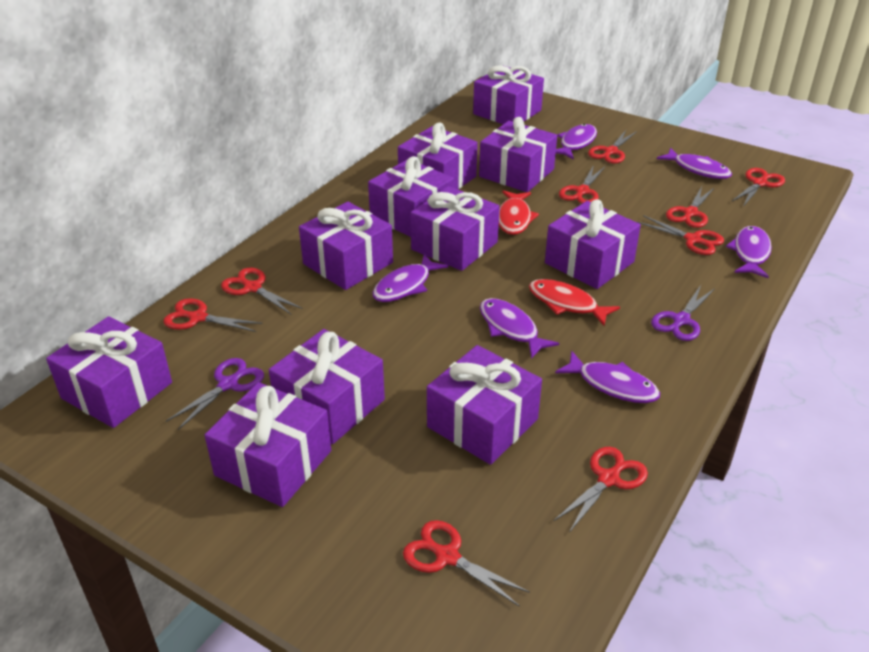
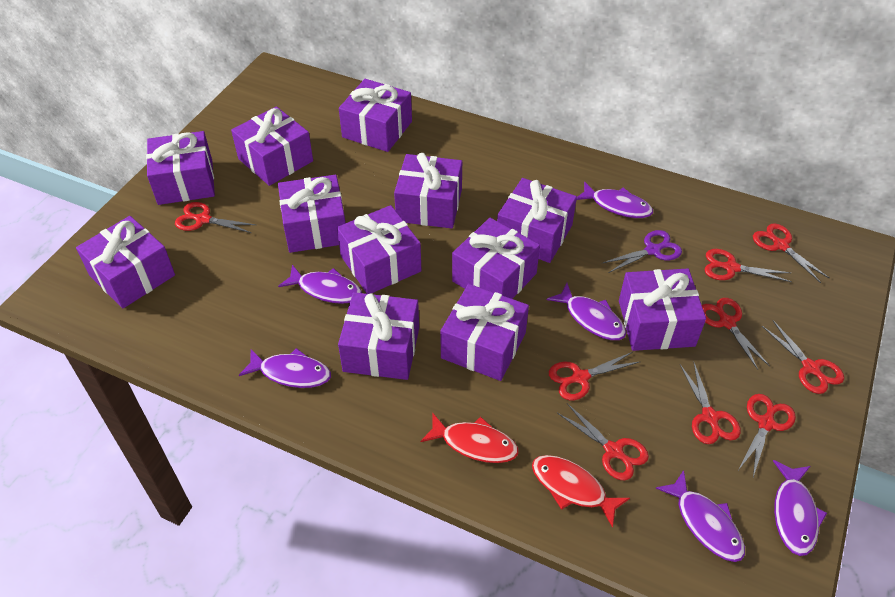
purple gift: [46,316,172,428] [205,382,331,507] [269,329,385,444] [299,202,393,290] [368,156,454,237] [398,122,478,189] [410,186,500,271] [427,345,542,465] [473,66,544,124] [479,117,557,192] [545,199,641,289] = 11 -> [76,216,175,308] [146,131,215,205] [231,106,313,186] [278,175,345,253] [337,205,422,294] [338,292,419,380] [339,79,412,152] [394,153,462,228] [440,284,529,381] [452,218,540,299] [497,178,577,263] [619,268,706,351] = 12
purple scissors: [166,358,264,430] [651,285,715,341] = 2 -> [603,230,682,273] = 1

